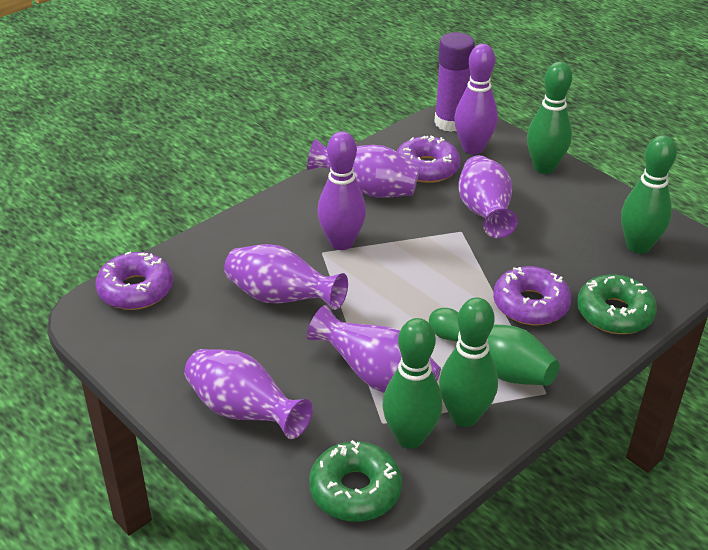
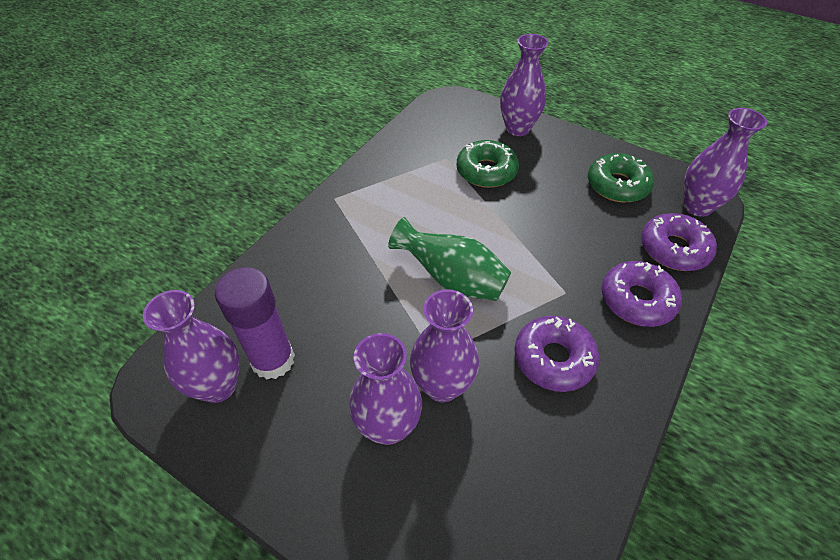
green bowling pin: [382,318,442,449] [429,308,559,386] [439,298,498,427] [527,62,572,174] [621,135,677,254] = 5 -> none = 0
green vase: none = 0 -> [388,217,511,301] = 1
purple bowling pin: [317,131,366,250] [454,44,498,154] = 2 -> none = 0

